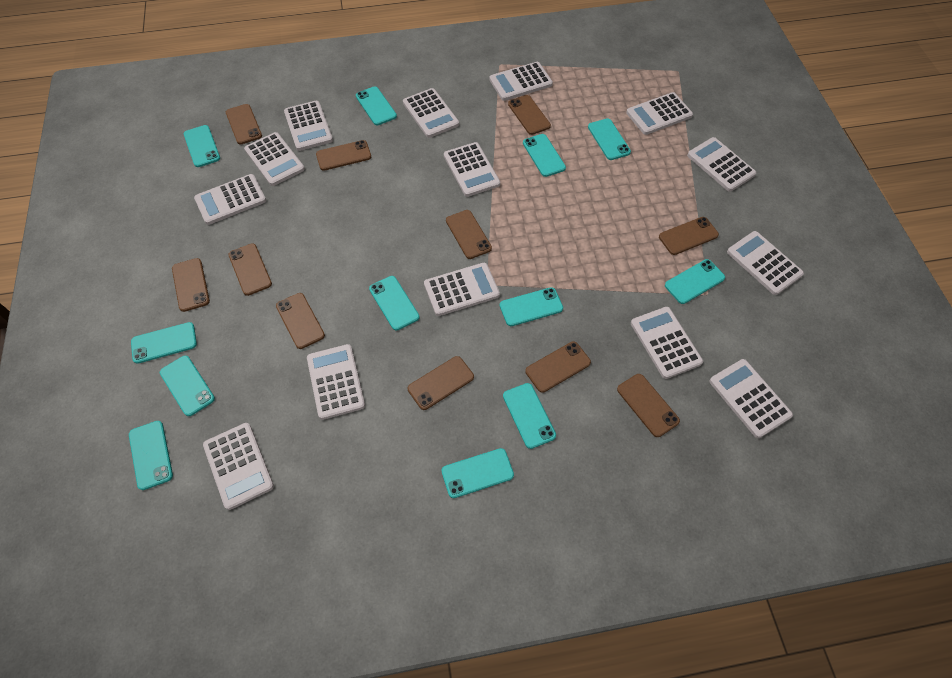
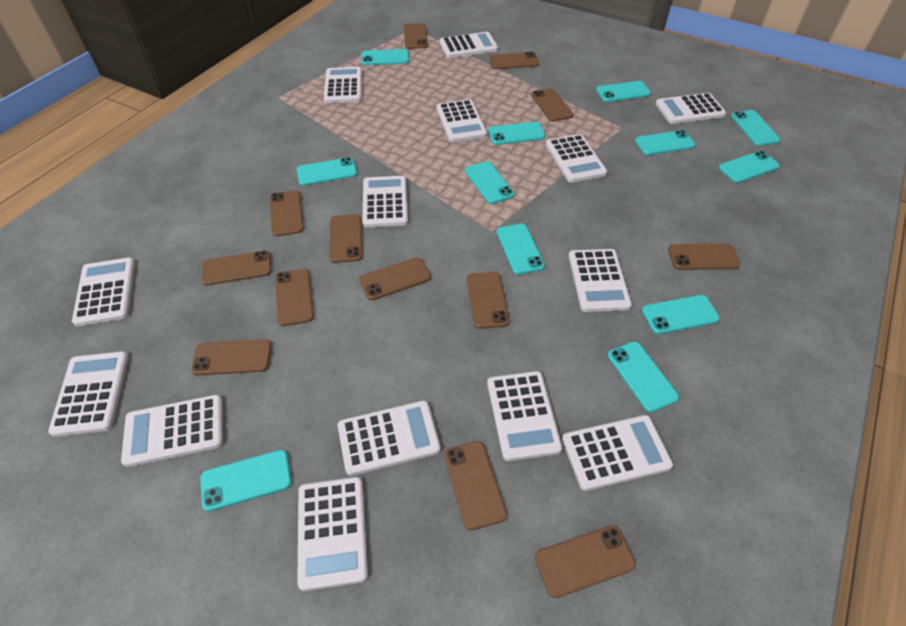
brown phone: [172,258,210,312] [226,104,262,144] [228,243,272,296] [276,293,325,349] [316,140,371,171] [408,356,474,410] [446,210,492,259] [508,95,551,135] [525,341,591,393] [617,374,680,437] [659,217,719,255] = 11 -> [191,339,272,375] [202,250,272,285] [270,190,304,236] [275,269,314,326] [329,214,362,263] [359,257,431,300] [404,23,428,49] [444,441,507,531] [467,272,509,329] [489,52,539,69] [531,88,574,122] [535,525,636,598] [668,244,740,270] = 13

